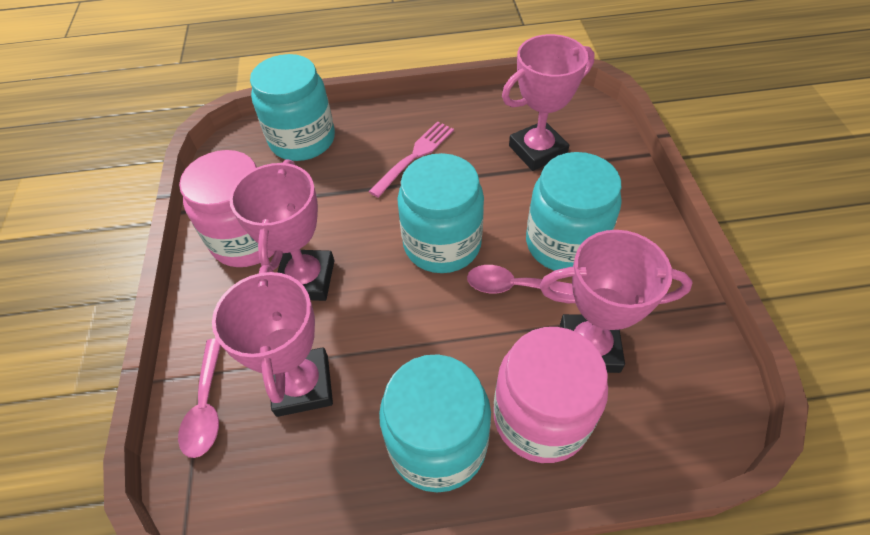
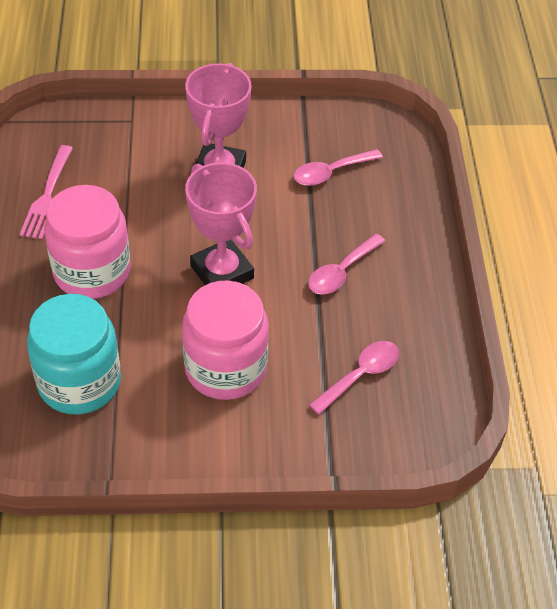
pink spoon: [178,338,221,458] [467,265,573,294] = 2 -> [293,149,383,186] [308,234,385,295] [309,341,399,415] = 3
pink trophy: [212,264,333,417] [229,159,334,301] [502,34,595,171] [540,230,693,373] = 4 -> [185,63,252,168] [185,162,257,285] = 2
turquoise jar: [250,54,335,161] [379,354,491,492] [397,153,484,273] [526,152,622,271] = 4 -> [27,294,121,415] = 1

